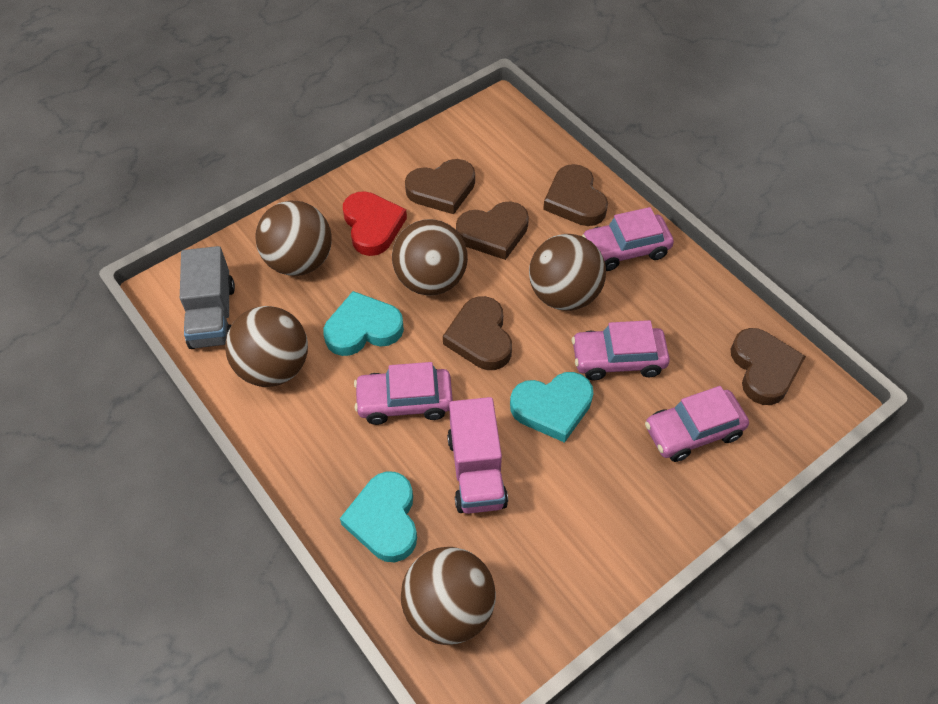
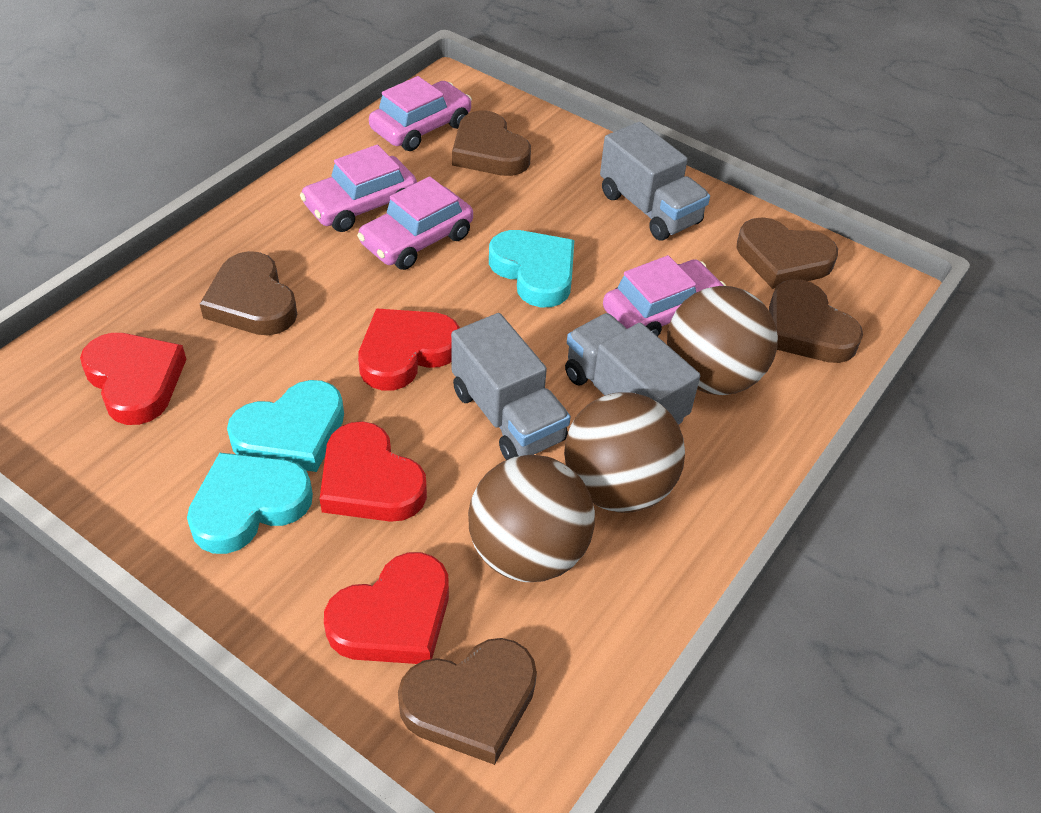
brown ball: [225,306,308,387] [255,200,331,276] [392,219,468,296] [401,547,496,645] [529,234,606,311] = 5 -> [468,455,595,582] [564,393,685,513] [667,286,778,395] = 3
grey truck: [180,246,235,349] = 1 -> [451,313,571,460] [565,313,700,425] [600,122,710,241] = 3
pink truck: [447,397,508,514] = 1 -> none = 0
red heart: [343,191,407,256] = 1 -> [80,333,186,425] [320,421,427,522] [324,552,449,664] [358,308,460,391] = 4

